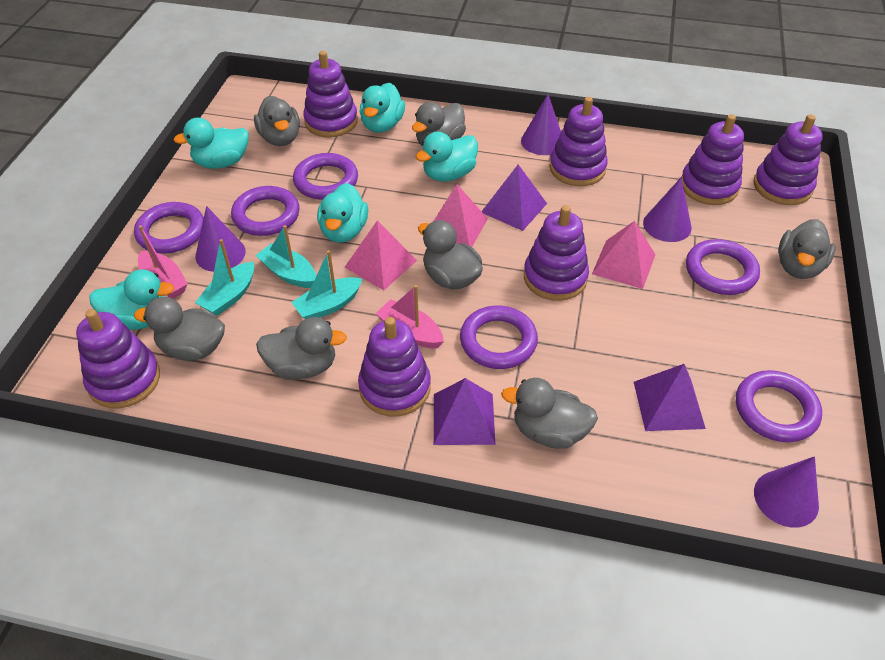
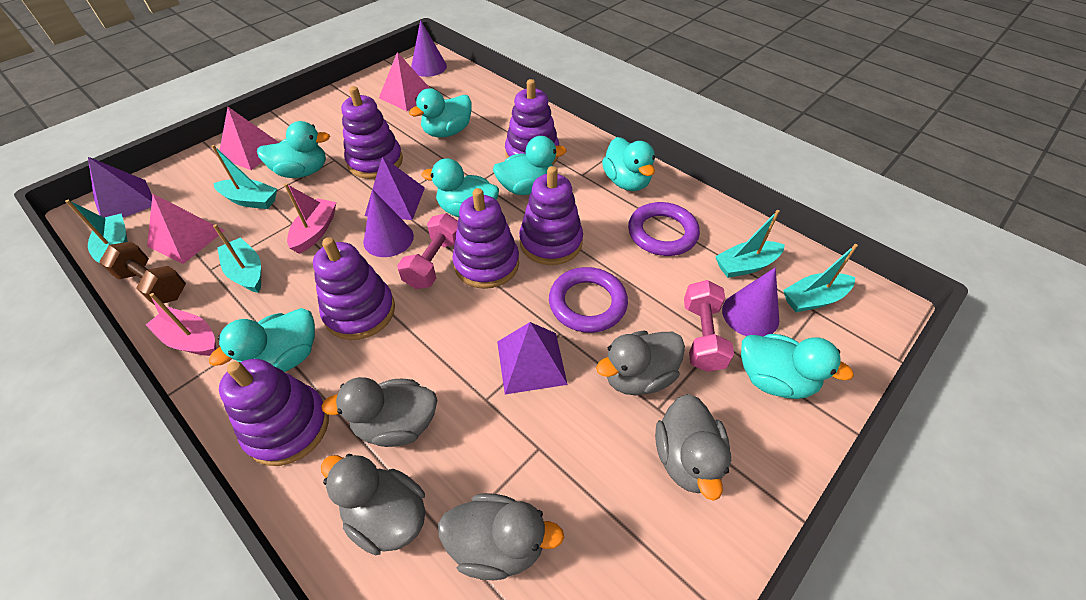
brown dumbbell: none = 0 -> [99,241,186,305] = 1
grey duck: [134,297,225,361] [254,96,300,146] [256,317,347,380] [412,102,466,146] [418,220,483,290] [501,378,598,449] [778,219,835,279] = 7 -> [321,377,437,447] [321,454,425,555] [438,493,564,580] [596,330,685,395] [655,394,731,501] = 5
pink dumbbell: none = 0 -> [397,213,458,289] [684,280,734,372] = 2
purple cone: [196,206,246,272] [521,94,561,155] [643,178,692,242] [754,456,819,528] = 4 -> [363,189,414,257] [411,20,447,77] [722,267,779,336] = 3
purple ring: [134,202,204,253] [231,186,300,236] [293,153,358,200] [460,306,538,369] [686,239,760,295] [736,370,822,442] = 6 -> [549,267,628,333] [628,202,700,256] = 2
purple stacking toy: [76,309,160,409] [303,51,358,137] [358,317,431,417] [524,205,589,301] [549,97,608,186] [681,114,744,205] [753,114,823,205] = 7 -> [219,359,329,466] [313,237,395,340] [341,86,403,179] [452,188,519,289] [505,79,559,164] [519,166,583,265] = 6
turquoise boat: [195,239,254,316] [256,225,316,288] [291,250,362,319] = 3 -> [65,200,128,263] [212,145,277,209] [213,224,261,293] [715,210,785,278] [783,244,858,312] = 5
turquoise duck: [89,269,174,330] [173,118,249,168] [317,183,368,243] [360,83,405,133] [416,132,478,182] = 5 -> [209,308,315,372] [257,121,330,178] [409,88,472,137] [422,158,499,217] [493,136,567,195] [602,137,655,191] [741,334,854,399] = 7

